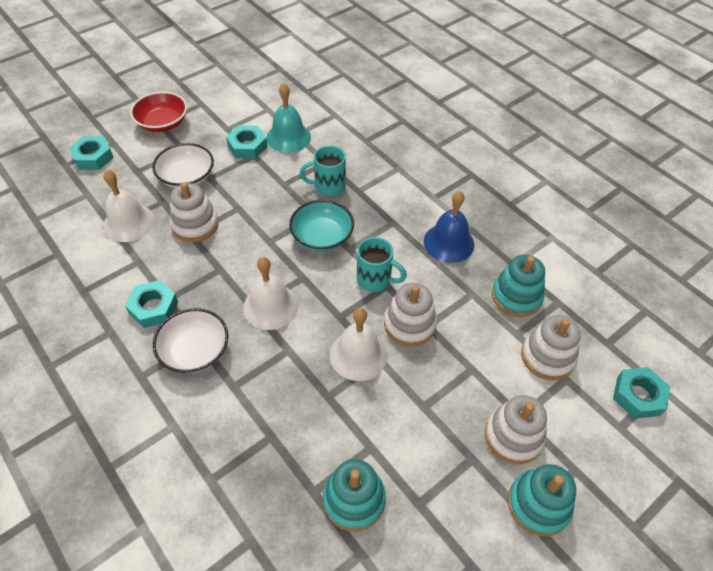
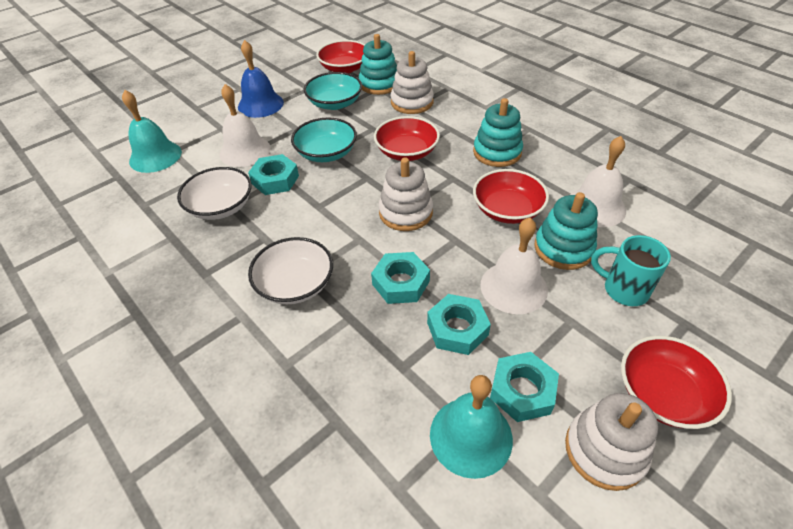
red bowl: [130,91,187,132] = 1 -> [316,40,365,73] [374,116,440,161] [473,169,549,224] [621,336,732,429] = 4
turquoise bell: [266,83,311,153] = 1 -> [122,90,182,173] [430,375,513,479] = 2
turquoise bowl: [289,200,354,251] = 1 -> [291,118,357,162] [304,72,362,110] = 2
turquoise mug: [299,146,346,196] [357,237,407,292] = 2 -> [591,235,671,306] = 1
white stacking toy: [170,182,219,242] [384,283,437,347] [485,395,547,464] [521,315,581,380] = 4 -> [379,158,433,231] [391,51,434,114] [565,393,658,491] = 3

